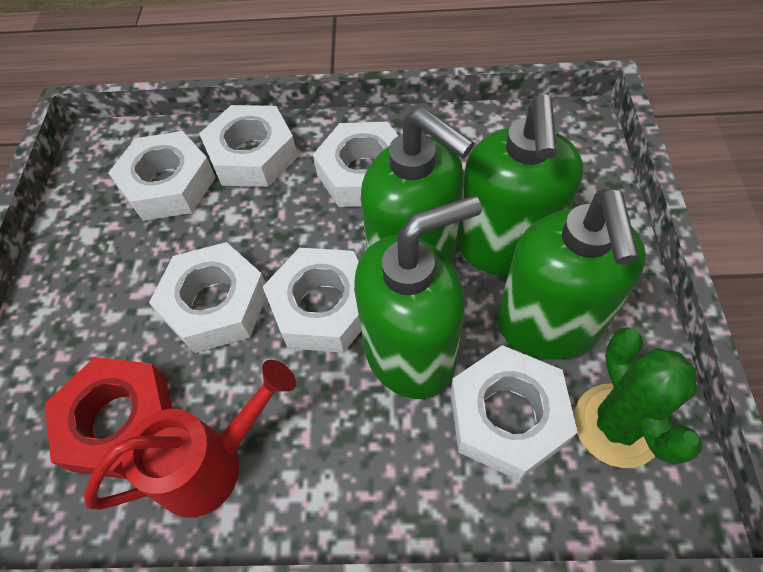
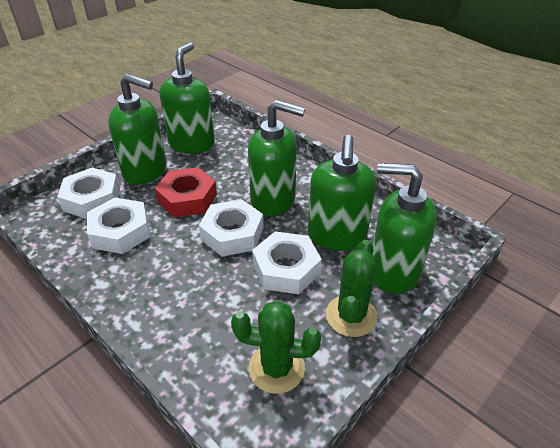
green cactus: [574,327,702,468] = 1 -> [231,301,321,394] [326,240,377,337] = 2
green soap dispenser: [354,195,482,399] [361,107,474,263] [457,94,583,276] [497,188,646,360] = 4 -> [108,73,167,185] [160,42,215,154] [248,100,305,217] [308,135,376,251] [373,163,437,294] = 5
red watering can: [84,360,296,518] = 1 -> none = 0
white nut: [108,131,216,221] [149,242,266,353] [199,105,298,187] [263,248,361,353] [313,122,398,207] [451,345,578,480] = 6 -> [57,167,120,219] [87,198,150,254] [199,199,264,257] [252,232,322,294] = 4

